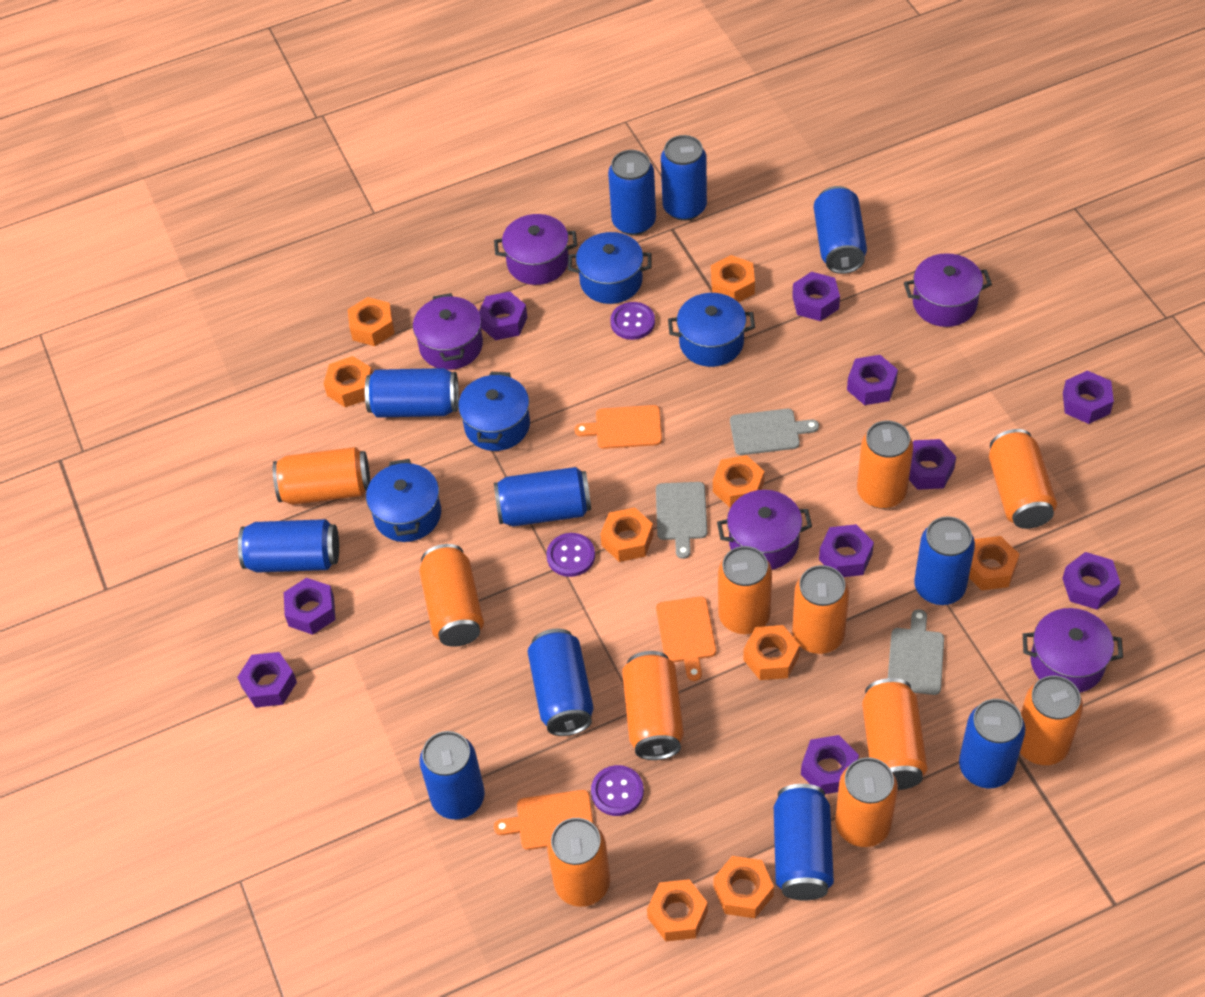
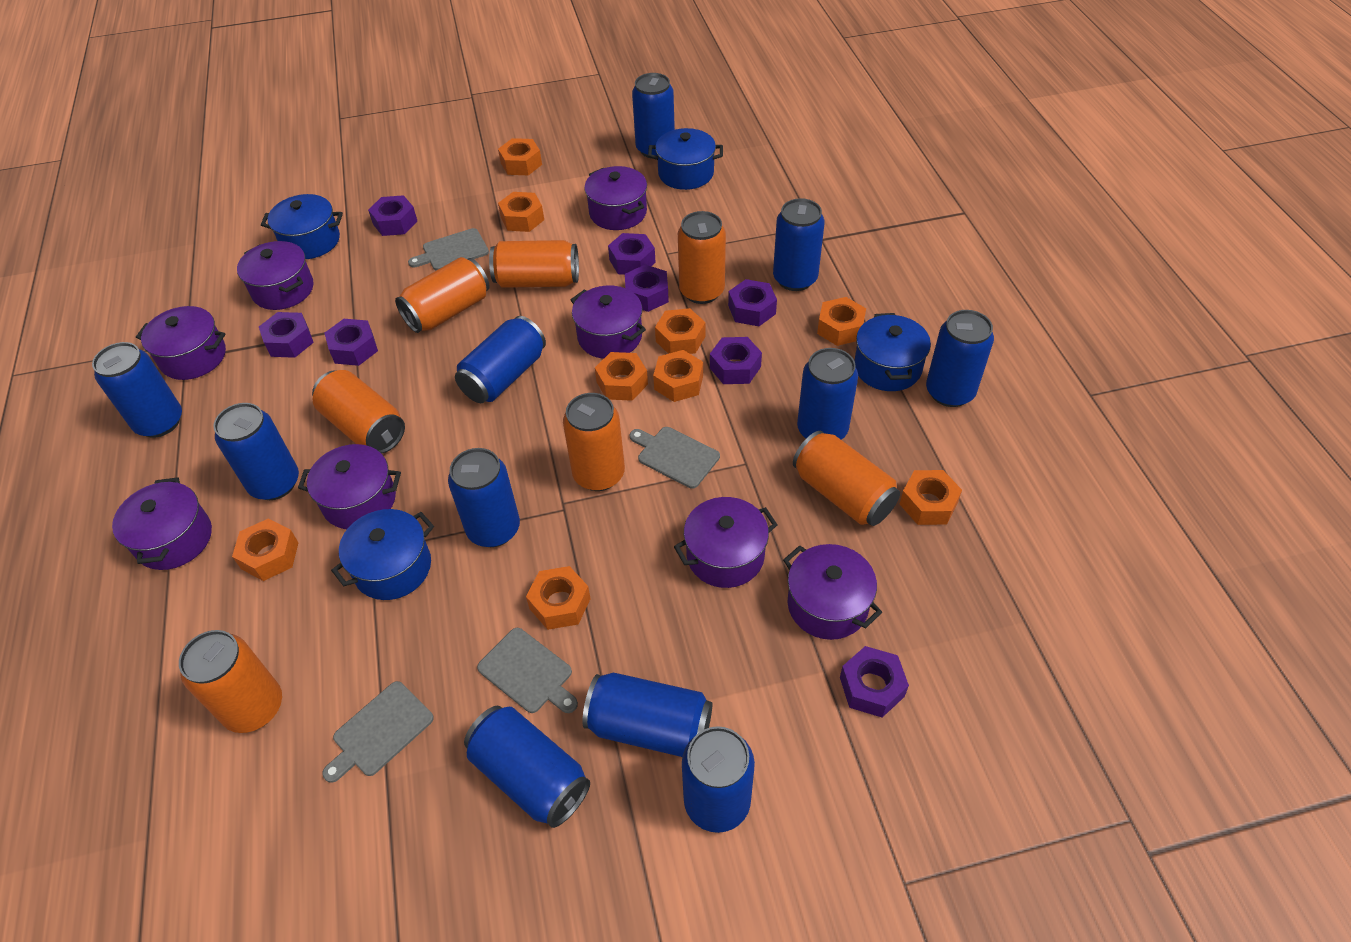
grey cutting board: [656,482,707,559] [730,409,819,455] [888,609,944,695] = 3 -> [322,681,434,783] [408,228,489,270] [477,628,578,713] [630,427,720,489] = 4
orange can: [273,447,370,505] [419,544,484,647] [547,818,610,907] [622,651,684,760] [718,546,772,634] [792,565,849,654] [835,757,898,847] [857,421,913,509] [862,678,927,790] [989,429,1057,529] [1020,676,1083,765] = 11 -> [179,630,282,733] [312,370,405,454] [395,257,490,333] [489,240,579,288] [563,393,625,491] [678,211,726,304] [793,431,900,526] = 7
orange cutting board: [494,790,593,850] [575,405,662,449] [656,596,716,681] = 3 -> none = 0
purple button: [546,533,595,577] [591,765,644,816] [610,302,655,340] = 3 -> none = 0
purple nut: [237,652,297,708] [284,578,336,635] [479,291,527,340] [792,272,840,321] [801,735,859,794] [819,524,874,577] [847,355,898,405] [909,439,956,490] [1062,552,1121,610] [1063,371,1114,424] = 10 -> [259,312,314,358] [325,319,378,366] [368,195,417,236] [608,233,656,275] [625,265,669,312] [710,337,762,384] [728,279,777,326] [840,646,909,717] = 8
purple pot: [413,293,483,370] [494,214,577,285] [717,490,812,570] [904,253,992,327] [1023,608,1123,693] = 5 -> [112,477,212,570] [136,306,226,380] [237,241,314,310] [298,444,401,529] [571,285,646,359] [584,166,647,230] [674,497,778,588] [783,544,882,640] = 8

